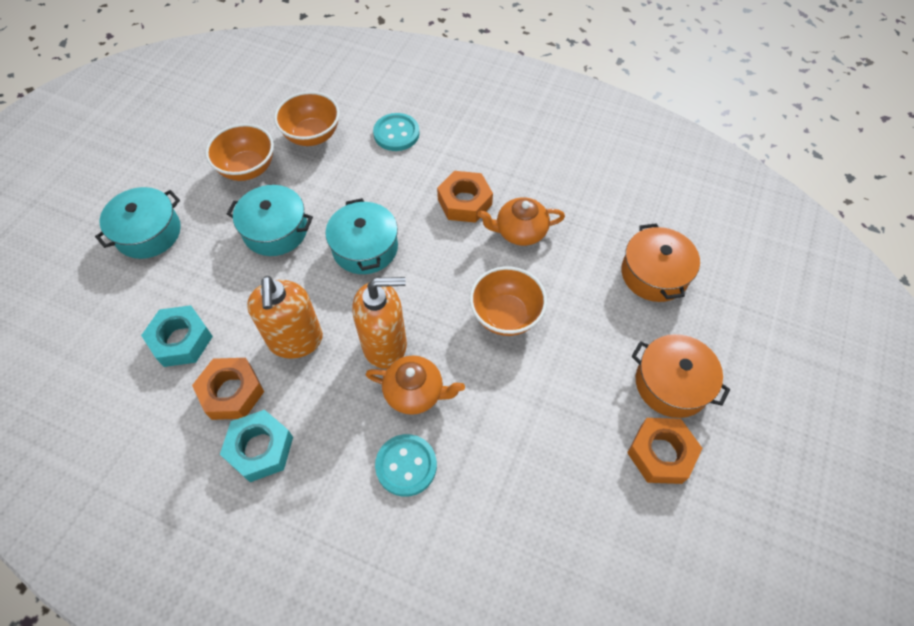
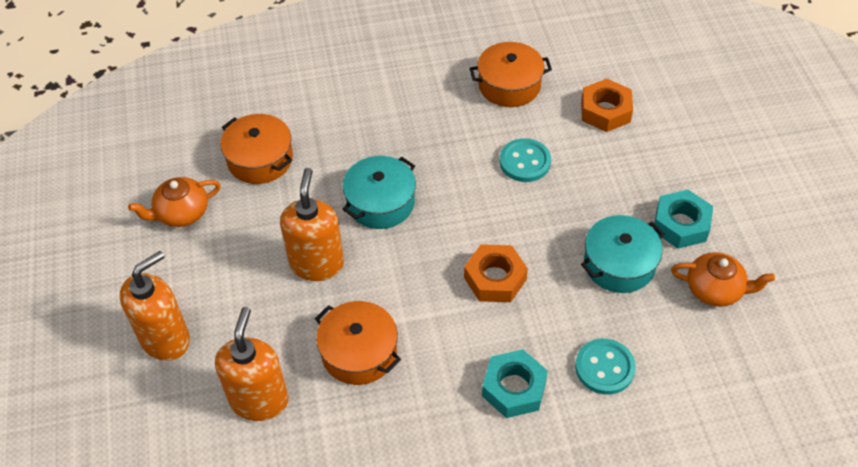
orange bowl: [205,124,274,181] [274,91,340,146] [470,266,547,336] = 3 -> none = 0
orange nut: [192,358,264,420] [437,171,493,223] [627,418,702,484] = 3 -> [464,244,528,302] [581,79,633,132] = 2
orange pot: [621,223,700,302] [631,334,730,418] = 2 -> [220,114,293,184] [315,301,401,385] [470,42,552,107] = 3
orange soap dispenser: [247,276,323,359] [352,277,407,369] = 2 -> [120,251,190,361] [215,307,289,421] [280,168,344,281] = 3
turquoise pot: [95,187,181,259] [227,185,313,256] [325,198,398,274] = 3 -> [342,156,416,229] [581,215,664,293] = 2

